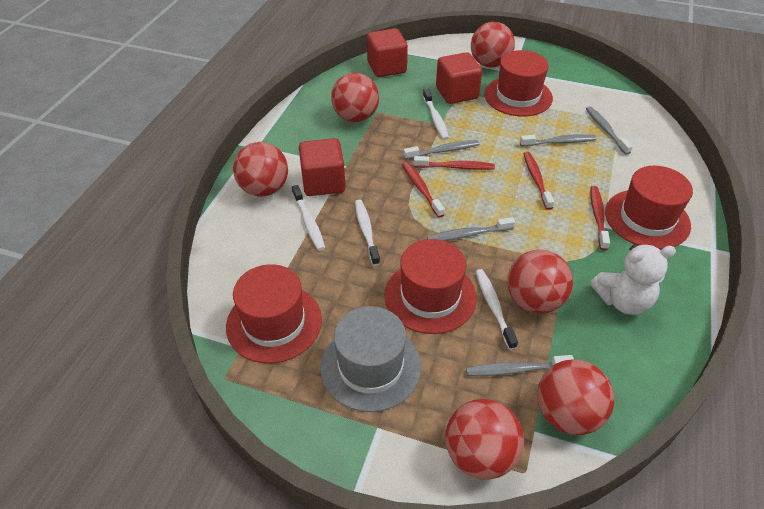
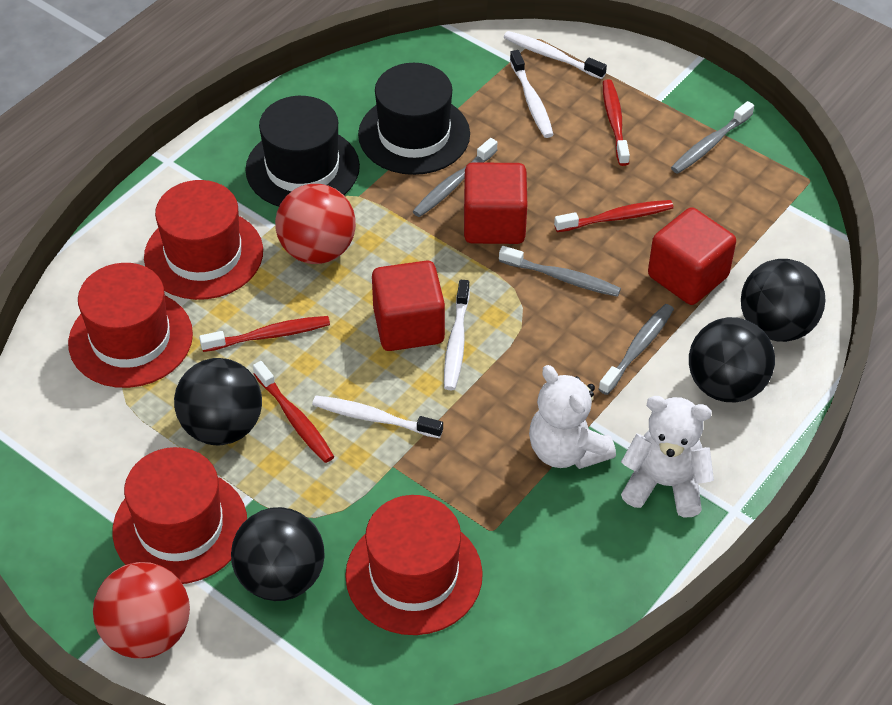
black ball: none = 0 -> [174,358,262,445] [231,507,324,601] [689,317,775,402] [741,259,825,342] = 4
black hat: none = 0 -> [245,96,360,207] [358,63,470,175] = 2
grey hat: [320,306,421,412] = 1 -> none = 0
grey toothbrush: [404,140,479,160] [427,217,515,241] [466,355,574,376] [520,134,597,146] [586,107,633,155] = 5 -> [412,138,498,217] [499,246,621,297] [599,304,674,395] [671,101,754,174] = 4
red ball: [233,142,288,196] [331,73,379,122] [445,399,524,480] [471,22,515,67] [507,250,573,314] [537,360,615,435] = 6 -> [93,562,190,659] [275,184,356,264] = 2
white teddy bear: [590,244,676,315] = 1 -> [529,365,616,469] [621,396,714,517] = 2

